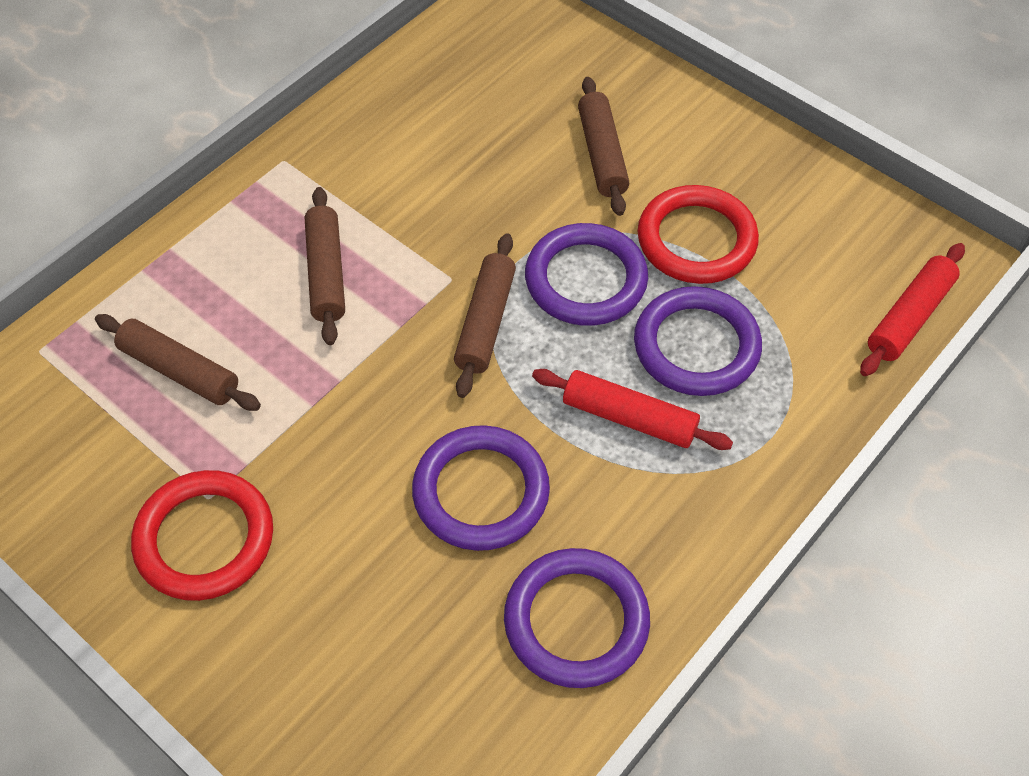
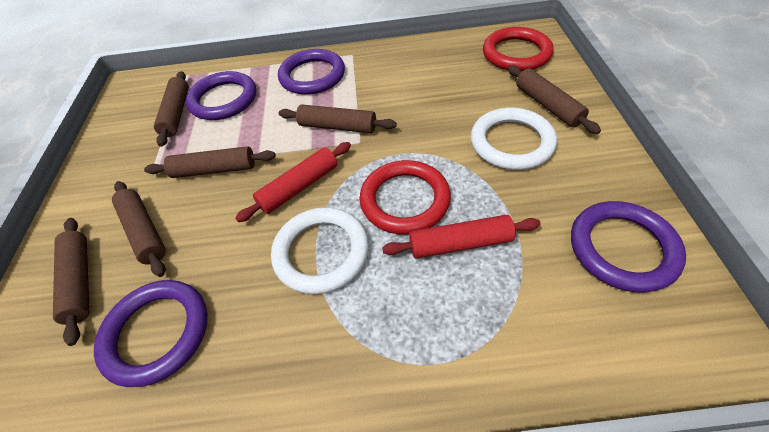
brown rolling pin: [95,314,261,411] [305,187,345,345] [454,233,516,398] [578,77,629,216] = 4 -> [53,218,89,346] [112,181,166,277] [144,146,276,178] [154,71,189,147] [279,105,397,133] [508,65,601,134] = 6
white ring: none = 0 -> [271,207,369,294] [471,108,557,170] = 2

